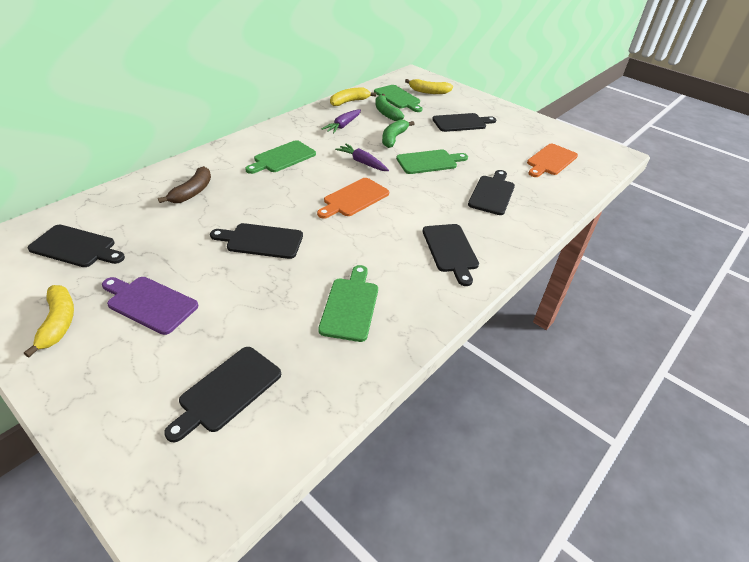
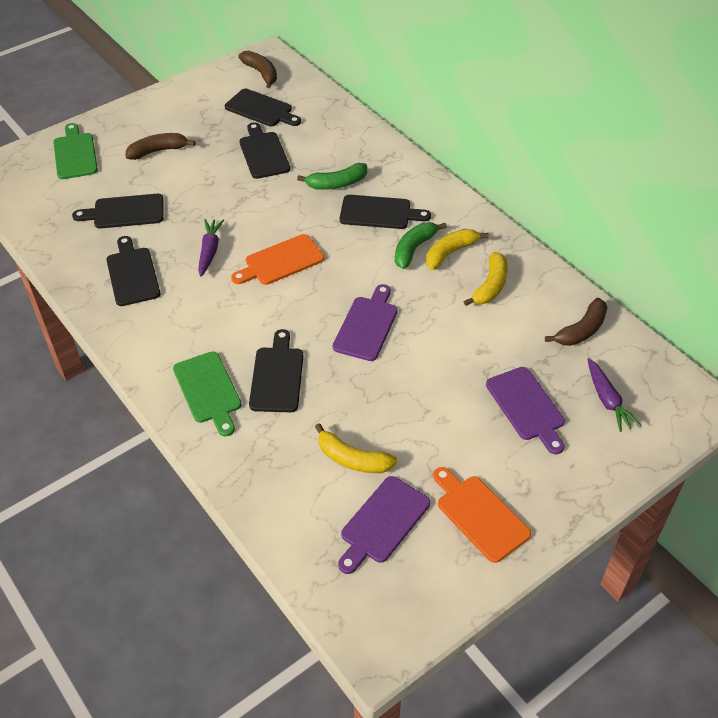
brown banana: [158,166,211,203] = 1 -> [126,133,196,160] [238,51,277,88] [545,298,607,346] = 3
green cutting board: [245,140,316,174] [318,265,378,342] [374,85,423,112] [396,149,468,174] = 4 -> [53,123,98,179] [173,351,241,437] = 2
purple cutting board: [102,277,198,335] = 1 -> [333,284,398,361] [338,476,430,574] [486,367,565,454] = 3

